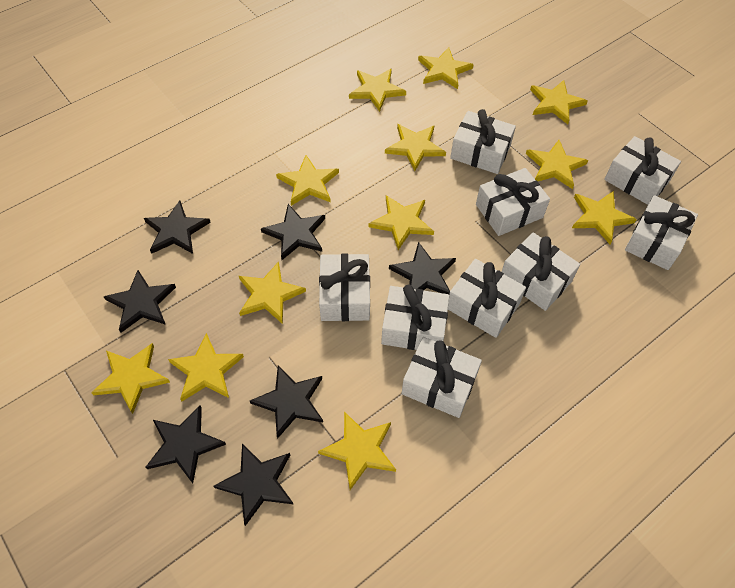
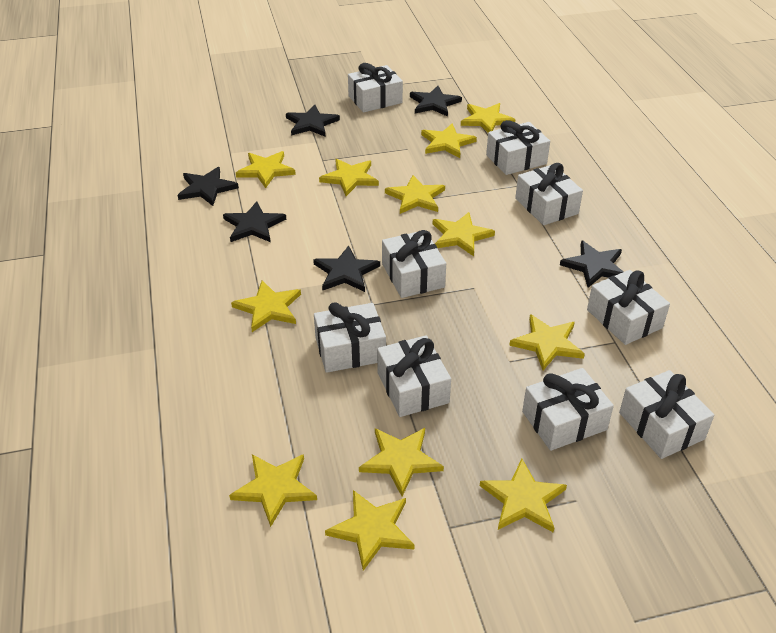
black star: [104,270,176,333] [144,200,211,254] [146,406,226,483] [214,443,293,526] [250,365,323,439] [261,204,325,260] [389,242,456,294] = 7 -> [178,167,239,206] [223,201,286,242] [286,105,340,136] [313,246,380,292] [410,86,462,117] [560,240,624,288] = 6

